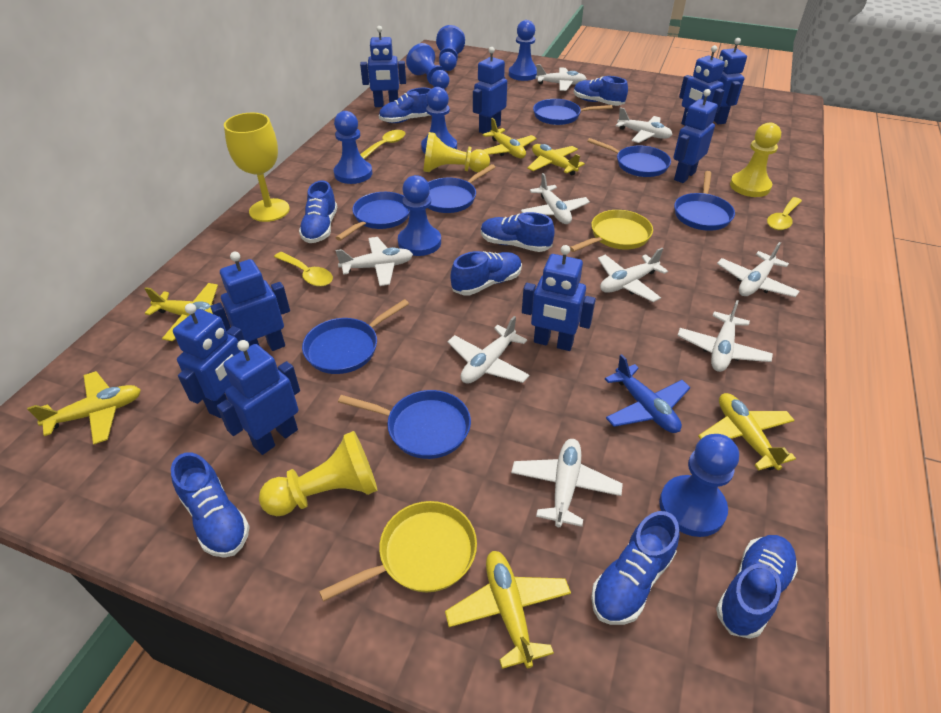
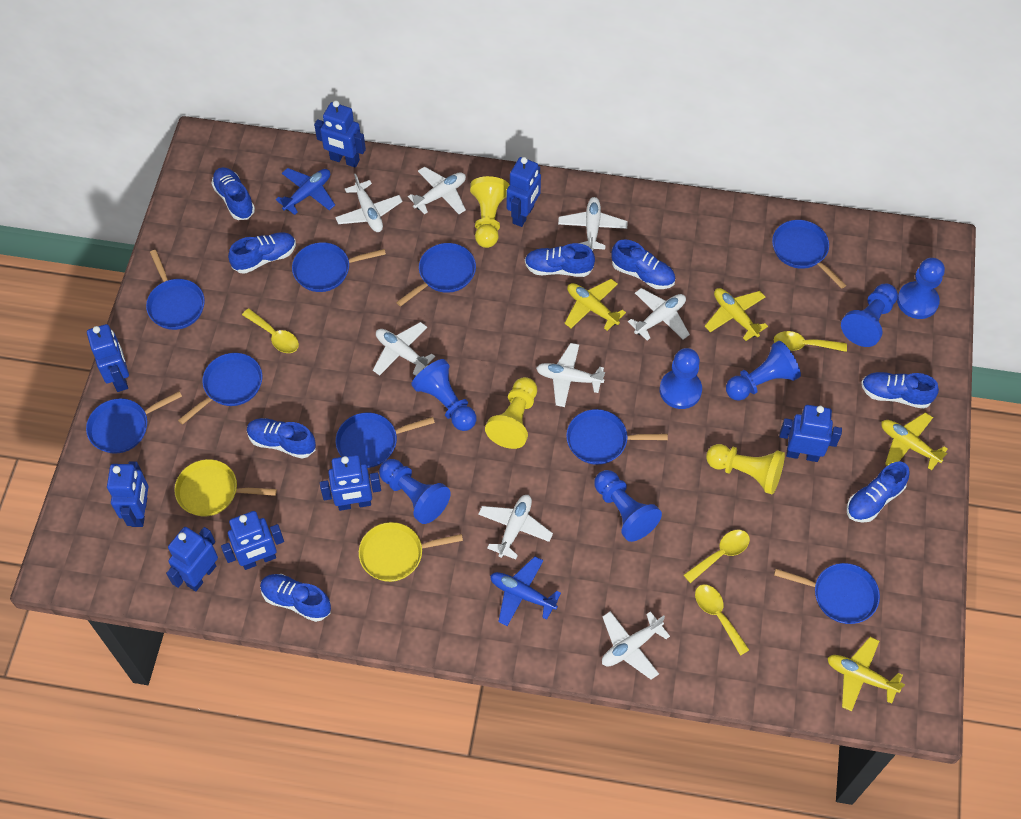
blue pan: [302,299,409,374] [335,192,410,241] [338,390,471,459] [428,164,496,213] [533,99,612,125] [587,138,671,177] [674,171,735,231] = 7 -> [86,391,182,454] [146,250,205,330] [178,353,262,425] [292,242,386,292] [336,413,435,468] [396,243,476,307] [566,409,668,465] [772,220,846,289] [774,563,880,624] = 9
blue plane: [605,354,690,433] = 1 -> [276,168,335,215] [490,556,561,626] = 2
blue robot: [173,303,245,418] [210,252,290,351] [217,340,300,455] [360,26,406,107] [473,47,507,134] [522,245,596,351] [673,89,718,183] [679,45,725,126] [714,38,747,125] = 9 -> [87,324,129,392] [107,461,149,527] [166,527,218,591] [221,511,284,570] [314,100,366,168] [320,455,381,511] [507,157,541,227] [779,405,842,462] = 8
white plane: [335,237,413,286] [448,316,530,384] [511,439,623,527] [521,173,590,224] [536,65,587,91] [598,248,668,302] [615,107,672,143] [677,300,773,372] [717,242,800,297] = 9 -> [335,174,402,232] [373,322,435,376] [408,166,466,214] [478,495,553,560] [536,343,605,407] [558,197,628,251] [602,611,670,680] [628,288,690,340] = 8
yellow goblet: [224,112,290,222] = 1 -> none = 0
yellow plane: [27,371,141,444] [144,283,218,341] [445,551,571,669] [482,118,537,158] [527,144,585,175] [698,393,796,471] = 6 -> [564,279,626,331] [705,288,768,341] [827,637,905,712] [881,412,948,470] = 4
yellow spoon: [274,252,333,287] [360,130,405,159] [767,197,802,230] = 3 -> [242,308,299,353] [684,530,750,583] [695,584,749,656] [774,331,847,352] = 4

